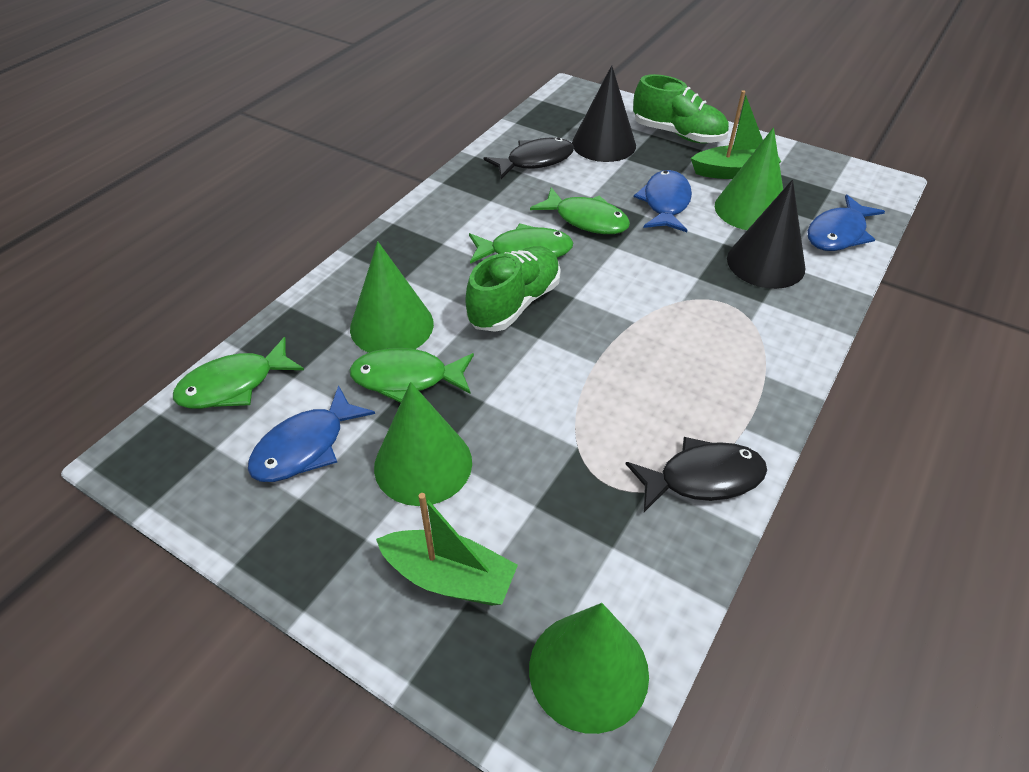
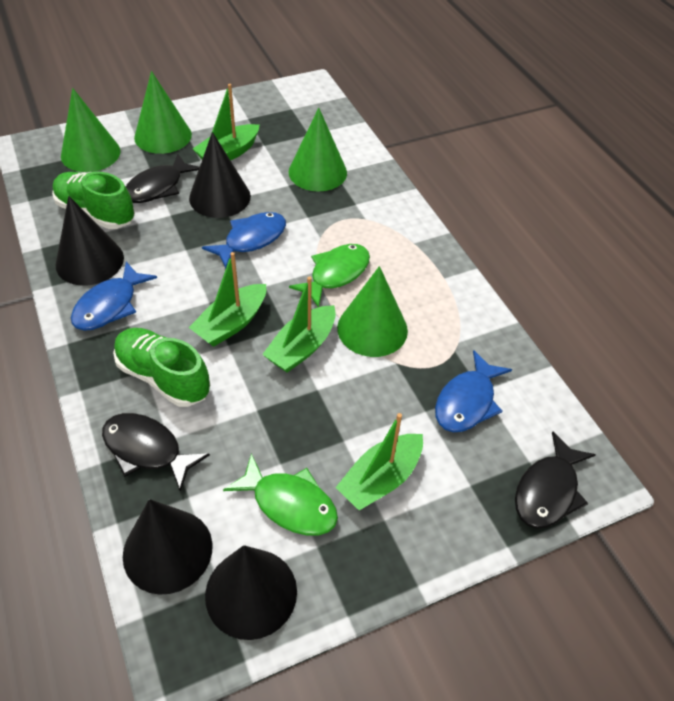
black cone: [572,65,636,162] [727,180,805,289] = 2 -> [55,196,124,286] [123,499,213,595] [189,132,251,218] [205,545,297,640] = 4
black fish: [484,137,574,179] [626,437,767,512] = 2 -> [102,413,210,492] [126,154,199,203] [515,431,596,529] = 3
green boat: [376,493,518,605] [691,90,781,179] = 2 -> [189,252,266,347] [193,84,259,160] [262,276,336,373] [335,413,423,510] = 4
green fish: [173,337,304,409] [349,348,474,403] [469,223,573,264] [530,187,630,234] = 4 -> [223,453,338,536] [289,244,370,307] = 2

